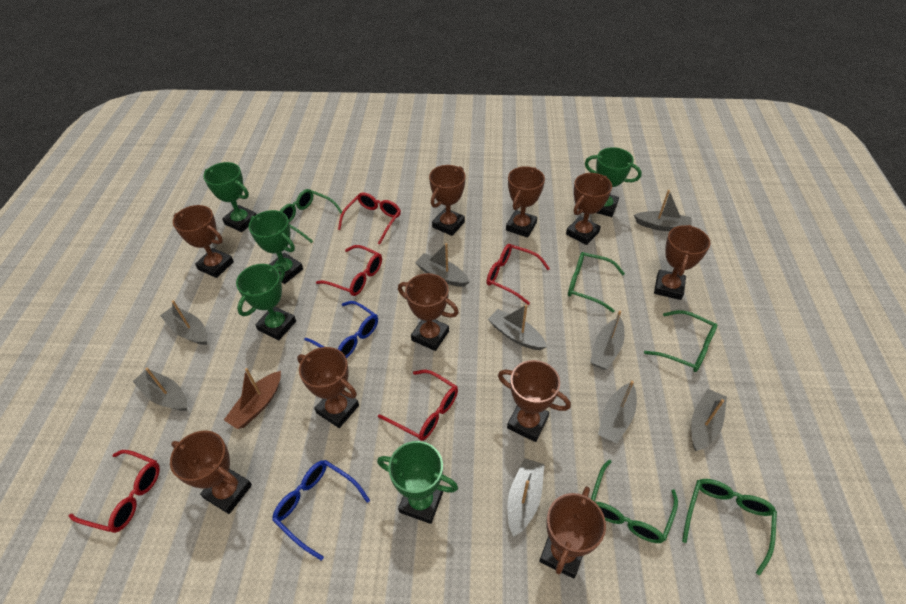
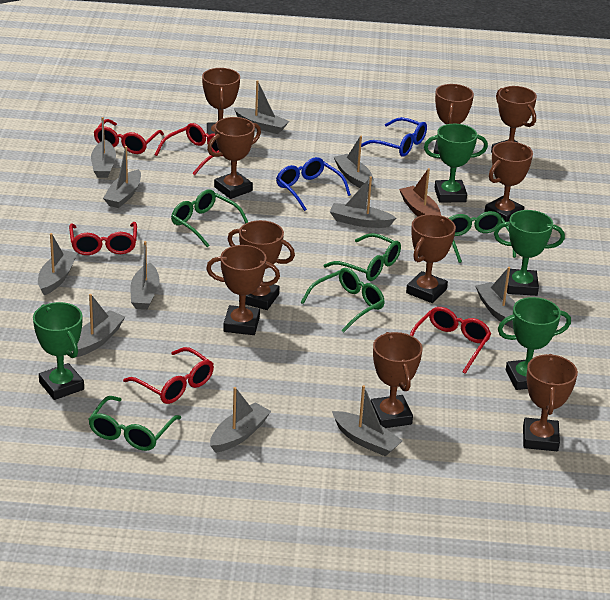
green trophy: [204,162,257,232] [236,264,296,340] [249,210,303,284] [377,441,458,524] [585,147,642,217] = 5 -> [33,302,84,400] [424,124,488,203] [494,210,565,296] [498,297,571,390] = 4
grey boat: [132,367,187,411] [160,300,207,345] [415,243,470,287] [488,305,547,350] [507,458,545,537] [590,311,625,369] [598,381,637,444] [634,190,692,231] [691,389,727,451] = 9 -> [38,233,77,295] [72,294,125,357] [91,117,116,178] [103,146,141,208] [131,241,159,310] [210,387,271,453] [234,80,289,134] [330,176,396,228] [332,385,403,456] [334,136,374,190] [476,267,515,328] = 11

